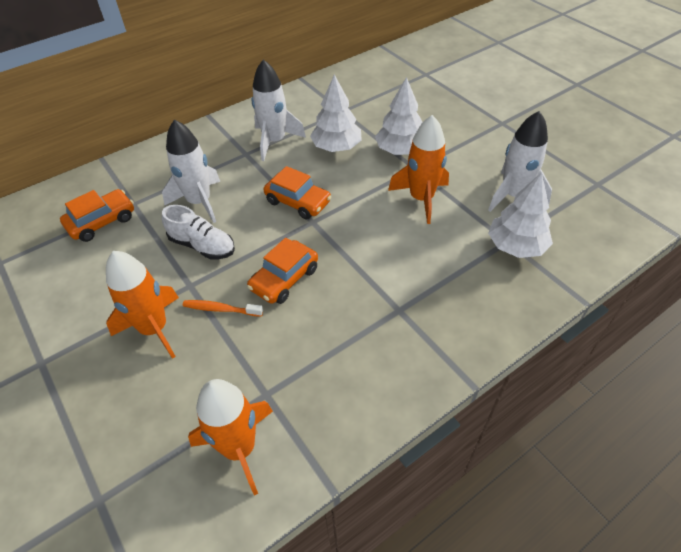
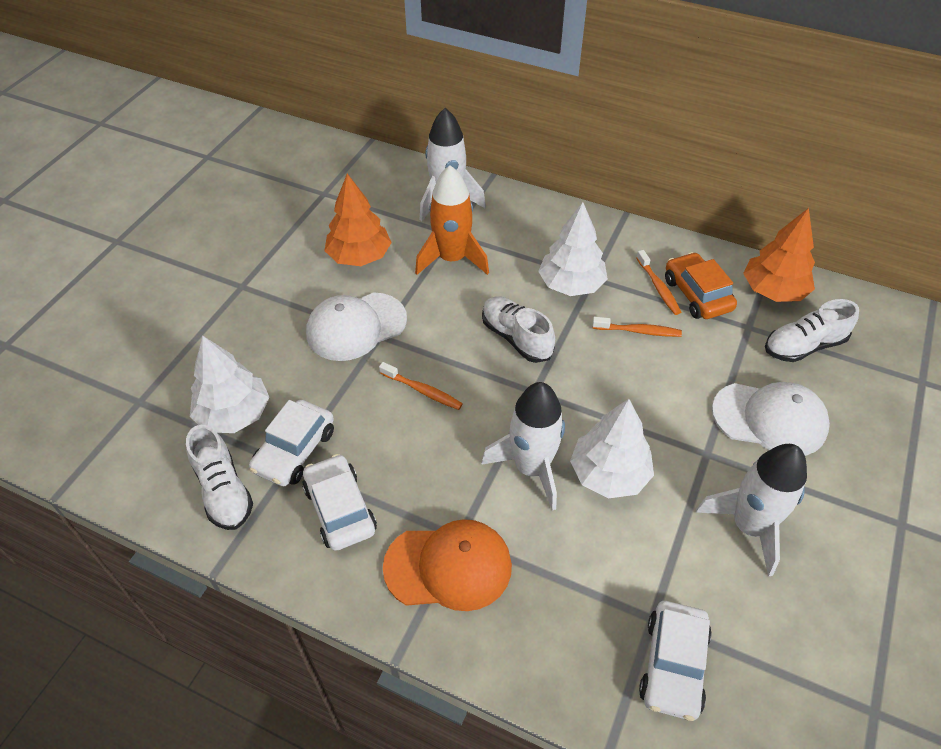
orange cap: none = 0 -> [383,519,512,611] = 1
orange car: [60,189,134,242] [247,238,318,304] [263,166,331,220] = 3 -> [665,252,737,319] = 1
orange rocket: [106,251,179,359] [188,379,273,495] [388,115,449,224] = 3 -> [415,165,489,275] = 1
orange toothbrush: [183,300,263,317] = 1 -> [379,362,463,410] [592,317,682,337] [636,250,681,315] = 3
orange tree: none = 0 -> [325,174,392,266] [743,208,815,302] = 2
white cap: none = 0 -> [306,292,407,361] [712,382,830,456] = 2
white car: none = 0 -> [249,400,334,486] [302,454,377,551] [639,601,712,721] = 3
white shoe: [162,205,235,259] = 1 -> [186,425,253,530] [482,296,555,363] [765,299,859,362] = 3

